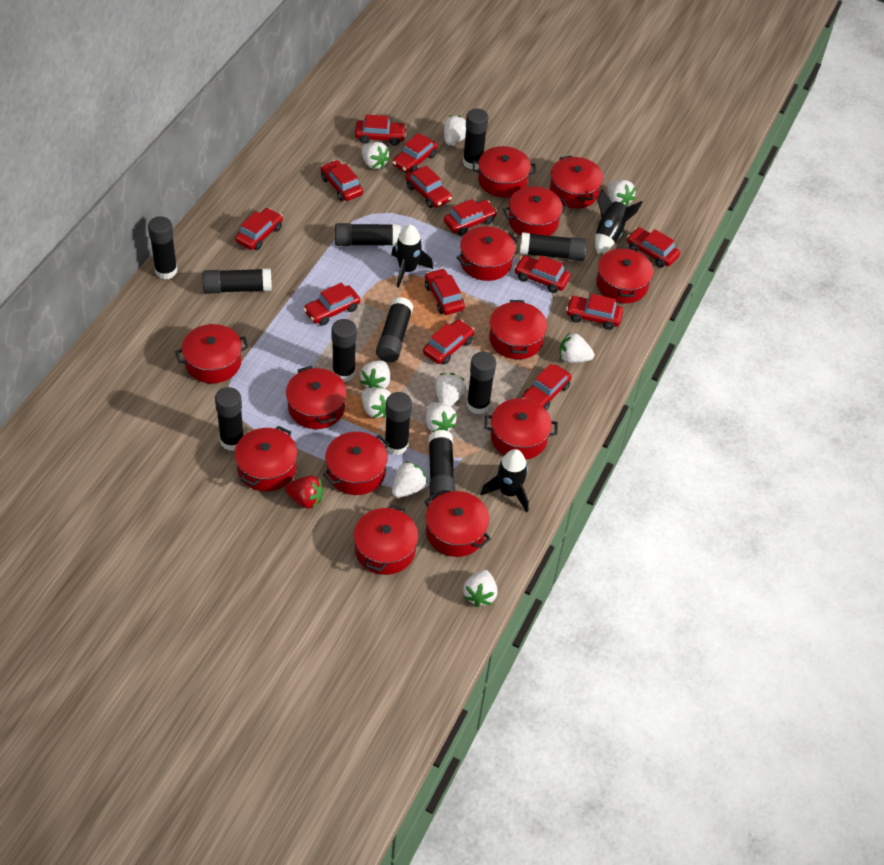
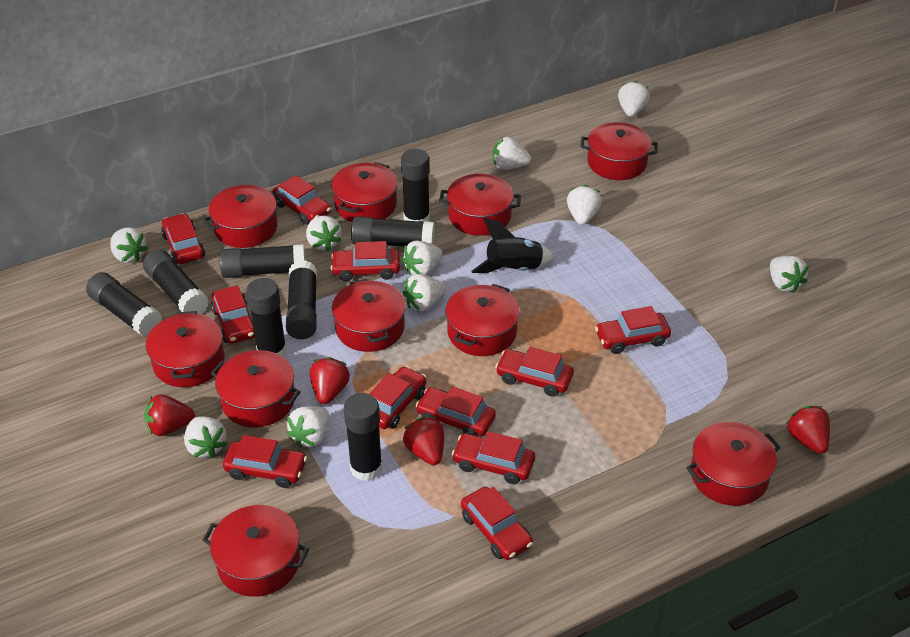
black glue stick: [148,216,178,279] [203,268,272,294] [215,387,244,451] [332,319,357,382] [335,223,401,246] [376,297,413,362] [385,392,412,455] [428,430,455,500] [463,109,488,169] [467,352,496,414] [520,232,587,261] = 11 -> [86,272,162,337] [143,249,209,315] [219,244,305,278] [246,278,287,357] [286,260,317,339] [344,393,382,481] [351,216,435,247] [401,149,430,222] = 8
black rocket: [391,224,433,288] [480,449,529,512] [595,188,643,254] = 3 -> [471,218,555,273] = 1
red car: [235,208,283,250] [303,283,360,326] [321,160,363,201] [355,115,407,146] [392,133,438,173] [406,166,452,208] [423,320,474,365] [425,268,465,315] [444,199,497,236] [514,255,571,293] [522,364,572,410] [566,294,623,330] [627,227,680,268] = 13 -> [161,213,205,264] [211,285,255,344] [223,435,307,488] [272,175,331,225] [331,241,400,281] [369,366,426,429] [416,386,496,436] [452,431,535,484] [461,487,533,560] [495,347,574,397] [595,306,671,354] = 11
red pot: [175,324,249,383] [234,426,297,491] [286,366,347,429] [323,432,389,495] [353,505,418,575] [424,491,491,557] [456,226,518,281] [473,146,536,198] [484,398,558,460] [489,300,547,359] [503,186,568,236] [550,155,603,208] [596,247,653,303] = 13 -> [146,311,225,387] [202,185,283,248] [202,505,309,597] [211,350,301,428] [331,162,398,222] [332,279,406,352] [439,174,521,236] [446,284,520,356] [580,122,658,180] [686,422,781,506] = 10
red strawberry: [285,476,324,509] = 1 -> [144,395,195,436] [310,357,350,404] [403,417,444,465] [786,406,830,454] = 4

